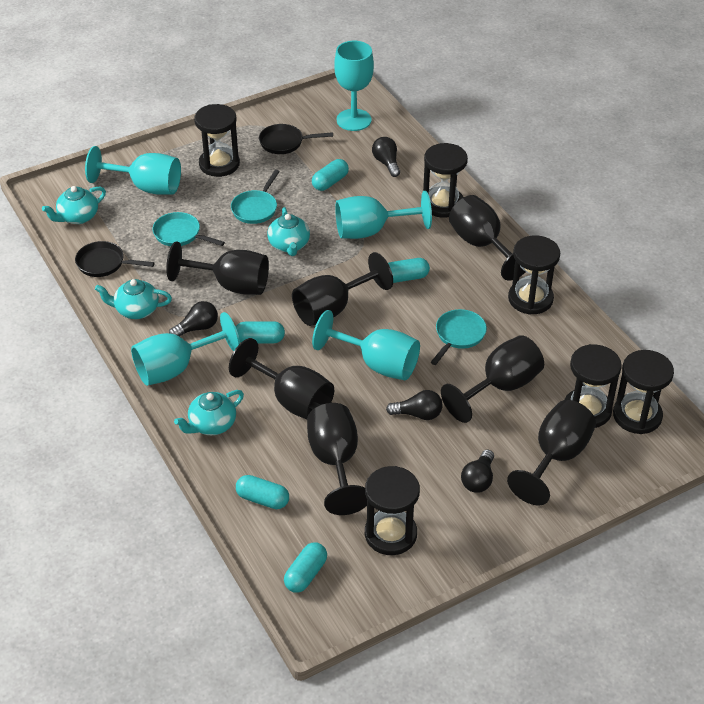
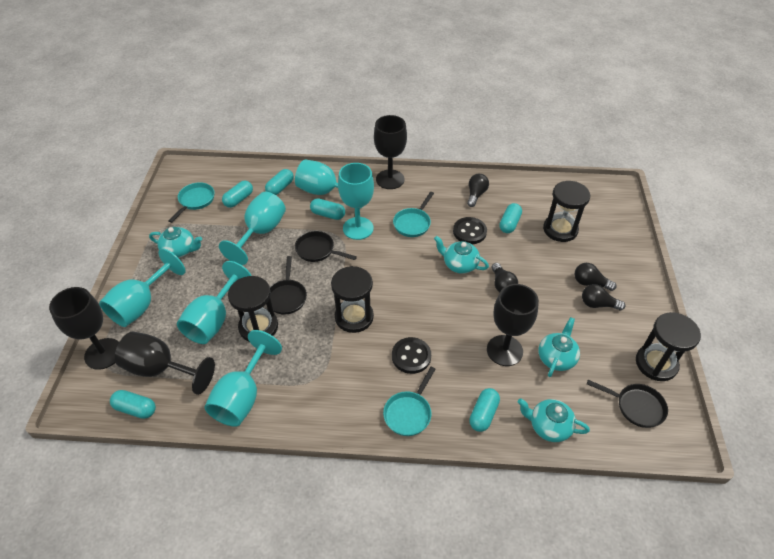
black button: none = 0 -> [392,337,431,374] [453,217,487,244] = 2
black goblet: [166,241,269,295] [229,338,334,419] [292,252,393,326] [307,403,367,515] [441,335,544,423] [449,195,525,281] [507,400,596,505] = 7 -> [49,287,119,370] [115,332,215,395] [374,115,407,189] [487,284,539,366] = 4
black hourglass: [194,104,240,177] [365,466,420,555] [423,143,468,218] [508,235,560,315] [564,344,622,428] [613,350,674,434] = 6 -> [228,276,278,342] [331,266,374,333] [543,181,590,242] [636,312,701,381] = 4
black pan: [75,241,155,277] [259,124,333,154] = 2 -> [270,256,307,315] [295,231,357,262] [587,380,668,428] = 3
turquoise capsule: [236,321,285,344] [236,475,289,509] [284,542,327,593] [312,159,349,191] [388,258,430,283] = 5 -> [110,390,156,419] [222,181,253,208] [265,169,294,195] [310,198,345,220] [469,388,500,432] [499,203,522,233] = 6
turquoise goblet: [85,146,181,195] [131,312,240,386] [312,310,420,380] [334,41,374,131] [335,191,432,239] = 5 -> [99,248,186,327] [177,261,252,344] [205,330,282,427] [219,192,286,265] [295,159,362,209] [338,163,374,240] = 6

